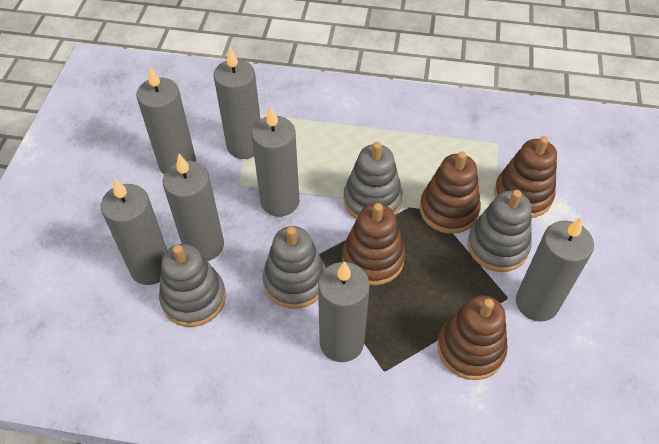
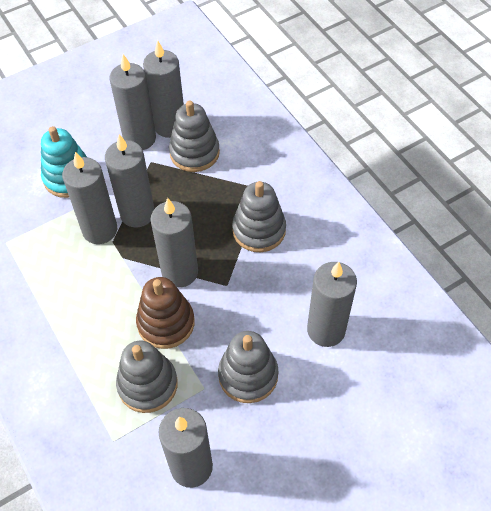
brown stacking toy: [342,203,405,286] [420,151,481,234] [437,295,508,380] [494,136,557,218] = 4 -> [136,277,195,349] = 1
turquoise stacking toy: none = 0 -> [41,126,87,198] = 1

